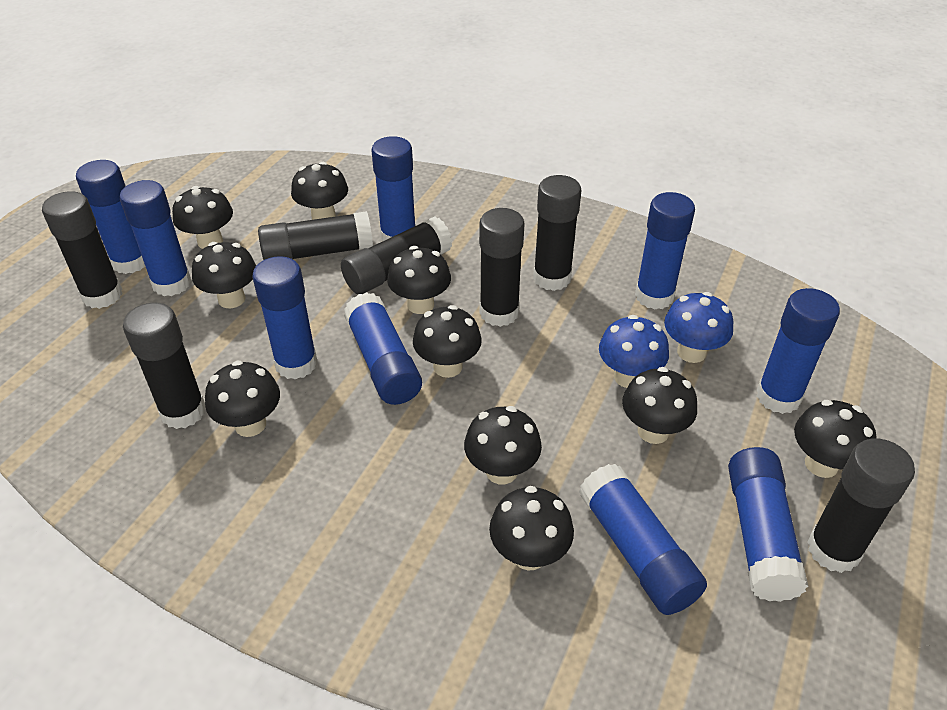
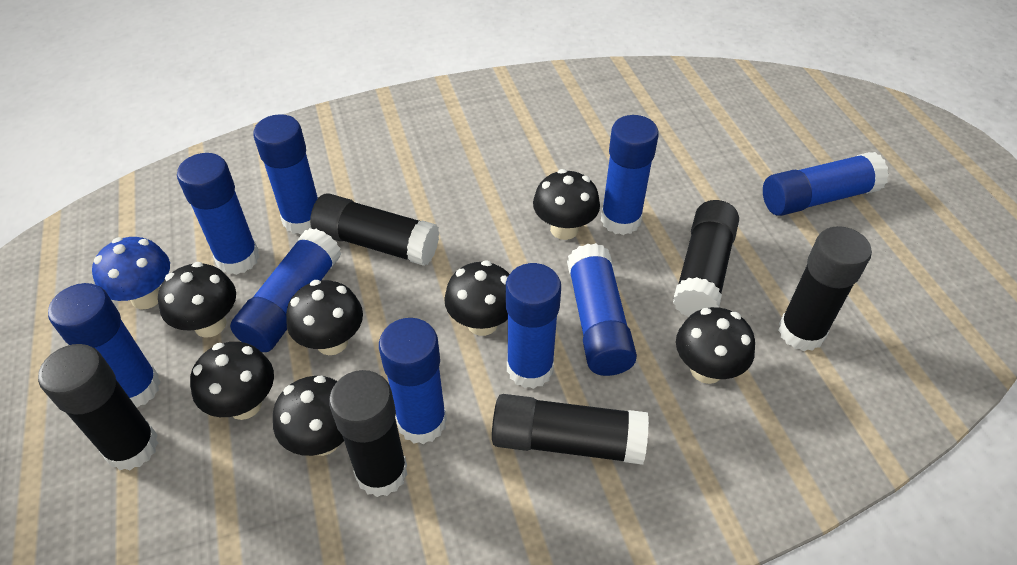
black glue stick: [42,191,122,309] [123,302,206,429] [258,211,373,260] [341,217,452,294] [479,208,525,327] [533,175,582,291] [807,438,915,573] = 7 -> [38,344,158,470] [310,193,439,266] [329,370,407,497] [492,394,649,464] [673,200,739,317] [778,226,872,351] = 6
black mushroom: [172,186,233,249] [192,242,256,308] [205,360,280,437] [291,162,348,220] [387,246,451,314] [413,305,482,378] [464,406,542,484] [489,486,574,570] [622,367,697,444] [794,400,876,478] = 10 -> [158,262,236,338] [190,342,274,420] [273,376,344,456] [286,280,363,355] [444,260,510,336] [533,169,600,240] [676,307,755,384] = 7
blue mushroom: [599,315,669,388] [664,292,733,363] = 2 -> [92,237,170,310] = 1

